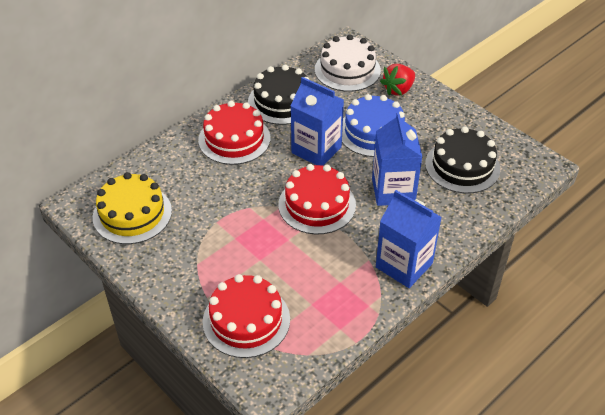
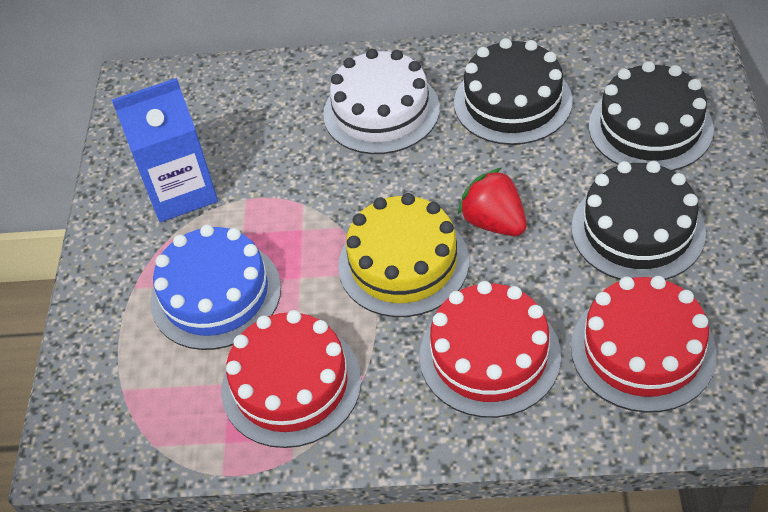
black cake: [248,65,309,125] [425,126,500,193] = 2 -> [454,38,573,145] [572,161,706,280] [589,61,714,171] = 3
blue carton: [291,77,344,166] [372,112,422,206] [376,190,442,288] = 3 -> [112,78,218,222] = 1

